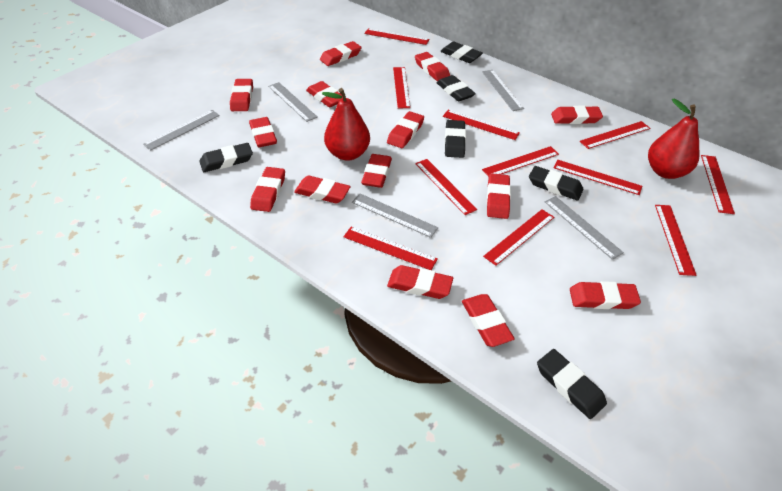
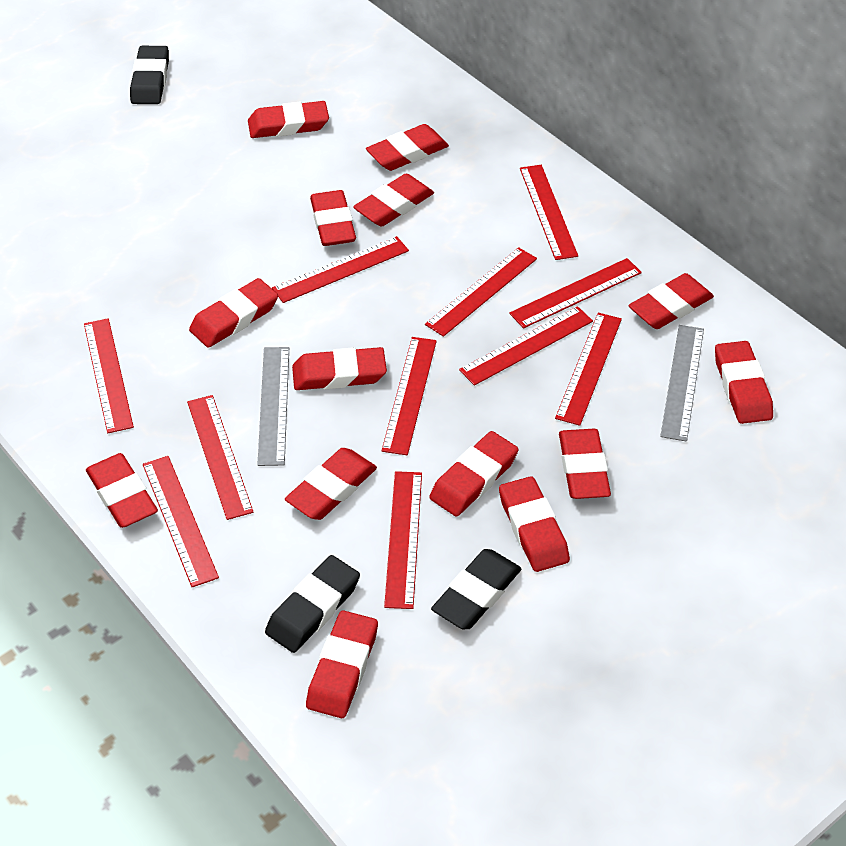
black eraser: [199,143,253,172] [437,75,476,101] [440,42,483,63] [445,120,466,158] [529,166,584,201] [537,349,607,419] = 6 -> [130,46,169,104] [265,555,360,653] [431,549,521,629] = 3
grey ruler: [143,110,220,151] [268,82,318,122] [352,194,438,238] [482,70,524,111] [545,196,624,260] = 5 -> [257,347,289,466] [660,325,704,442] = 2
red pear: [322,88,370,161] [648,99,699,179] = 2 -> none = 0

